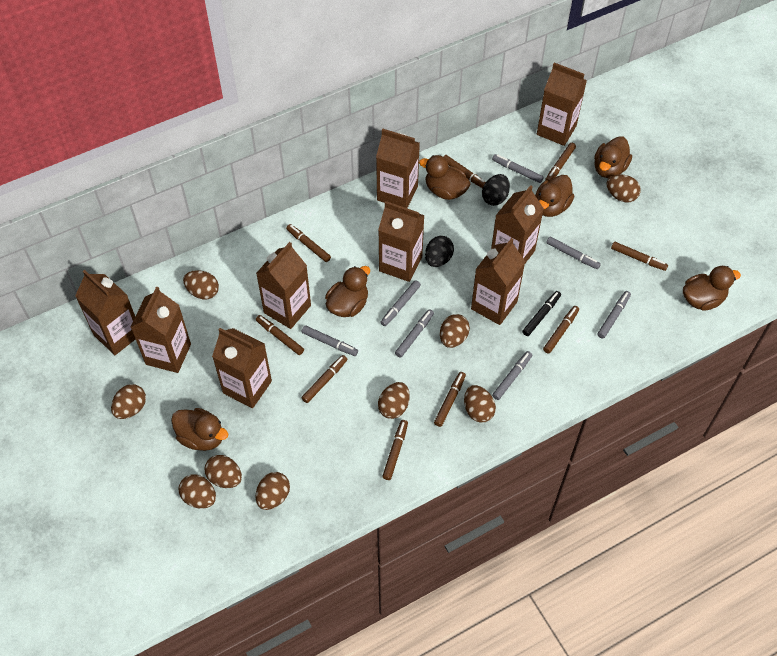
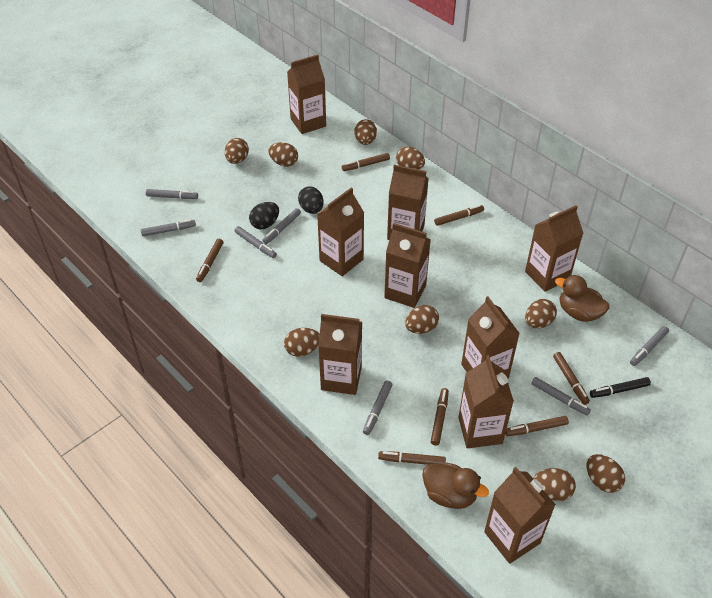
brown duck: [171,408,228,451] [325,266,370,317] [419,155,471,200] [535,175,575,217] [594,137,632,178] [683,266,741,311] = 6 -> [422,463,489,509] [555,275,610,322] = 2
brown marker: [256,315,304,355] [286,224,331,262] [301,355,347,403] [382,420,408,480] [434,372,466,427] [443,155,486,188] [543,306,579,354] [545,143,576,182] [611,242,668,271] = 9 -> [196,239,223,282] [342,153,390,171] [378,451,446,465] [431,388,449,446] [434,205,484,226] [505,416,569,436] [553,352,590,405] = 7

